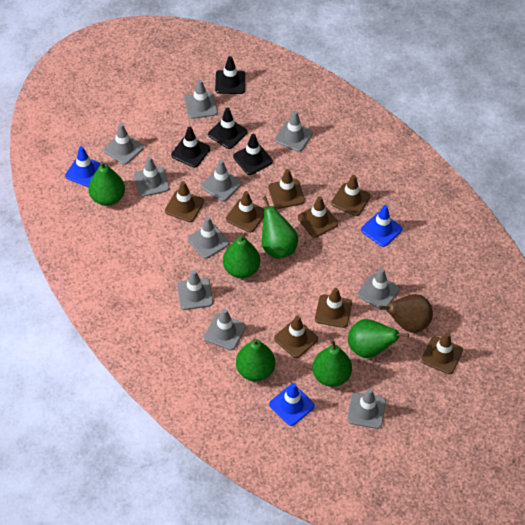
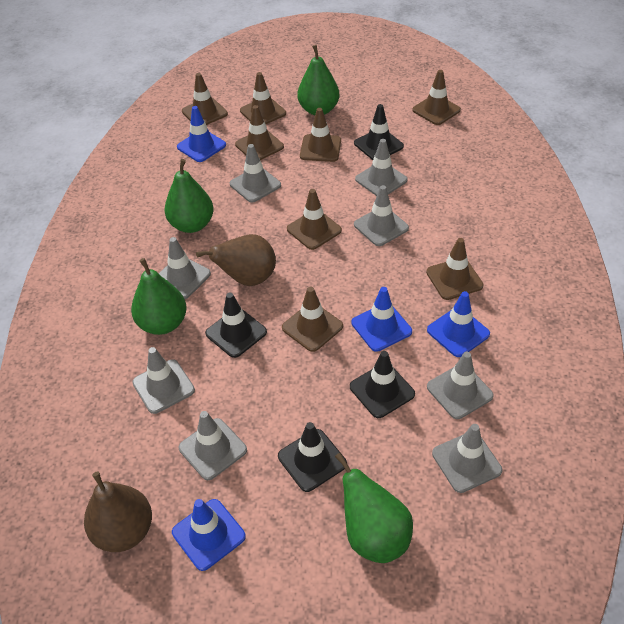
blue traffic cone: [65,146,101,187] [269,383,315,426] [361,205,403,247] = 3 -> [172,499,246,571] [177,106,226,162] [352,287,412,352] [427,291,490,357] = 4
brown pear: [378,294,433,333] = 1 -> [84,471,152,552] [196,234,276,286] = 2
green pear: [88,161,125,206] [223,232,260,278] [236,338,275,381] [262,196,298,259] [312,339,352,387] [348,319,409,358] = 6 -> [131,258,187,335] [164,159,214,233] [297,45,339,115] [335,453,413,563] = 4
grey traffic cone: [104,123,144,165] [134,157,170,197] [177,270,213,310] [184,80,218,119] [188,217,229,259] [201,160,242,201] [204,309,246,350] [275,111,313,152] [347,389,386,429] [358,268,400,310] = 10 -> [132,347,195,414] [159,237,211,299] [179,411,247,480] [230,144,281,203] [354,185,409,246] [355,139,408,196] [427,352,494,419] [432,424,502,493] = 8

